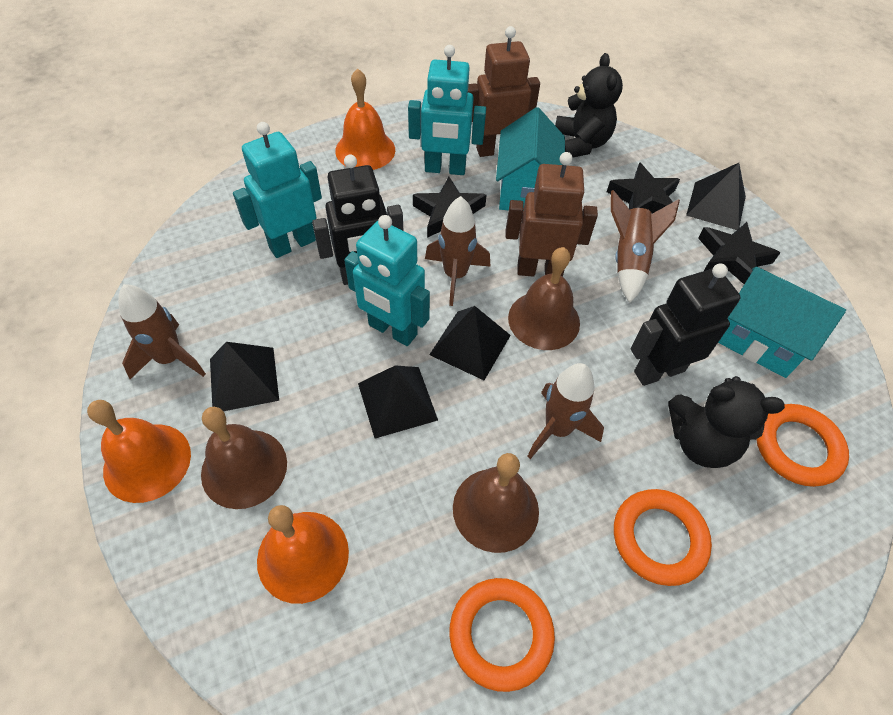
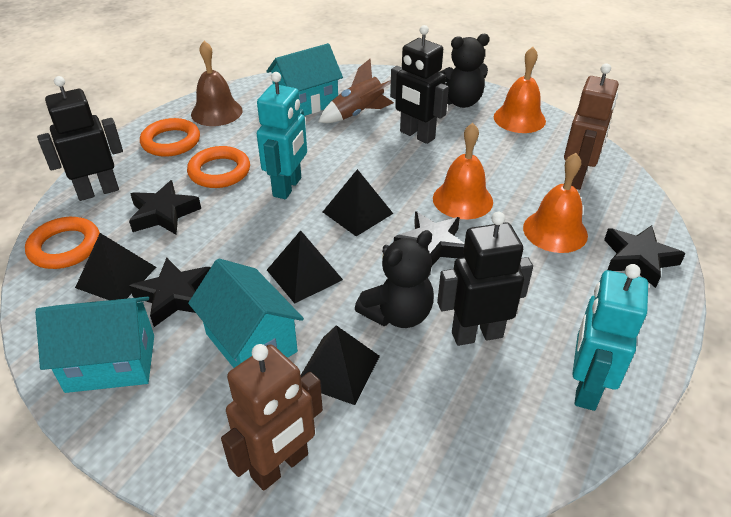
black robot: [312,155,404,285] [631,263,741,386] = 2 -> [37,76,123,201] [390,25,449,144] [437,212,533,346] = 3
black star: [413,177,487,238] [607,162,680,213] [698,222,780,284] = 3 -> [129,180,201,235] [129,258,211,327] [394,211,465,266] [604,225,686,288] = 4
brown bell: [201,407,287,509] [453,453,539,553] [508,247,580,350] = 3 -> [191,41,242,126] = 1
brown rocket: [118,284,206,379] [425,196,491,306] [527,363,604,459] [611,190,680,303] = 4 -> [318,59,394,123] = 1
turquoise house: [496,107,565,211] [718,267,846,378] = 2 -> [35,297,154,393] [188,259,304,368] [266,43,343,116] = 3
turquoise robot: [233,122,322,258] [344,215,430,346] [408,45,486,175] = 3 -> [257,72,307,199] [572,264,648,411] = 2

